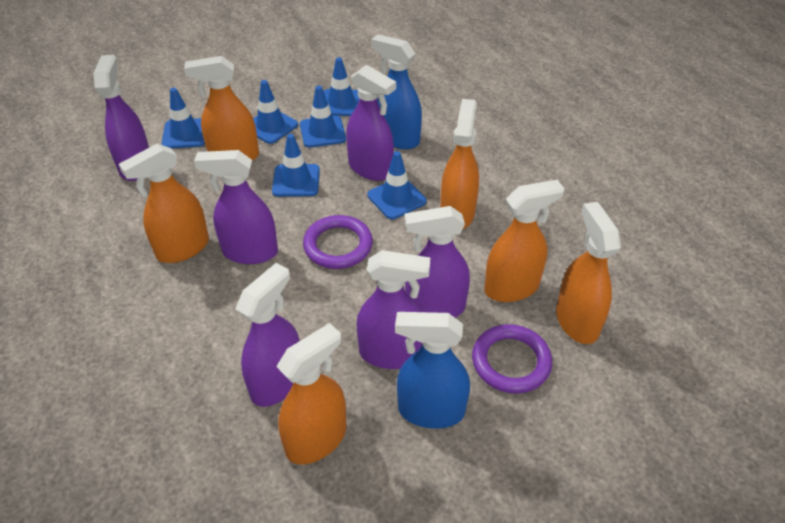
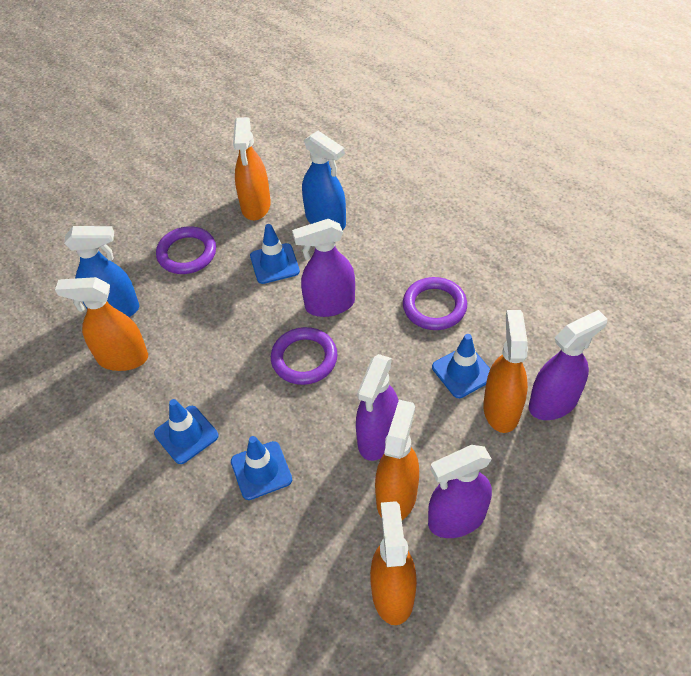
blue traffic cone: [162,88,205,149] [253,80,298,144] [272,134,320,197] [300,86,346,147] [324,57,359,116] [367,151,426,219] = 6 -> [154,399,219,464] [231,436,292,500] [250,224,300,284] [432,334,490,398] = 4
orange spray bottle: [119,144,209,263] [184,56,259,161] [276,323,346,465] [440,99,479,229] [484,180,565,302] [556,202,621,344] = 6 -> [55,277,148,371] [233,117,271,220] [370,501,417,625] [375,400,419,520] [483,310,528,433] = 5
purple ring: [303,215,373,269] [472,324,552,394] = 2 -> [156,226,216,274] [271,327,338,385] [403,277,467,330] = 3
purple spray bottle: [93,55,149,181] [194,150,278,264] [235,263,300,407] [346,65,396,181] [357,250,430,369] [405,206,470,318] = 6 -> [292,219,355,317] [356,354,398,461] [428,445,492,538] [529,310,608,420] = 4

